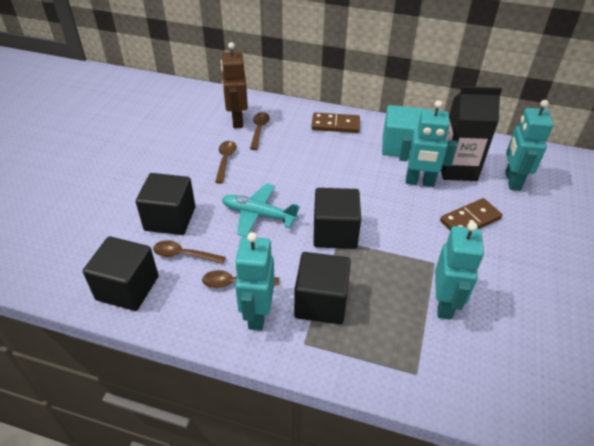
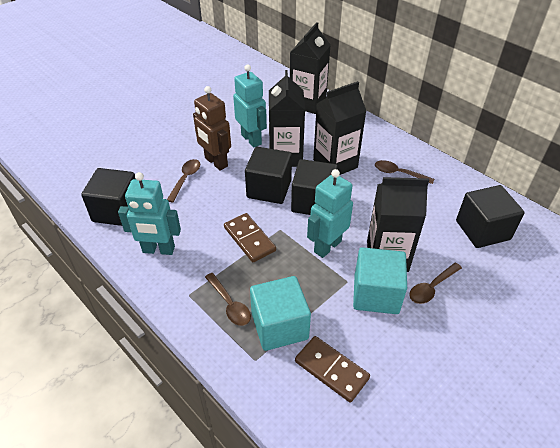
black carton: [441,86,502,181] = 1 -> [269,70,305,167] [290,22,330,114] [313,81,366,175] [367,177,429,272] = 4
turquoise cube: [382,105,423,157] = 1 -> [250,276,311,351] [353,247,407,314] = 2
turquoise plane: [222,183,300,237] = 1 -> none = 0
turquoise robot: [234,232,275,331] [399,100,457,187] [435,222,484,320] [505,100,553,191] = 4 -> [118,172,181,255] [233,64,267,147] [307,169,353,258] = 3

